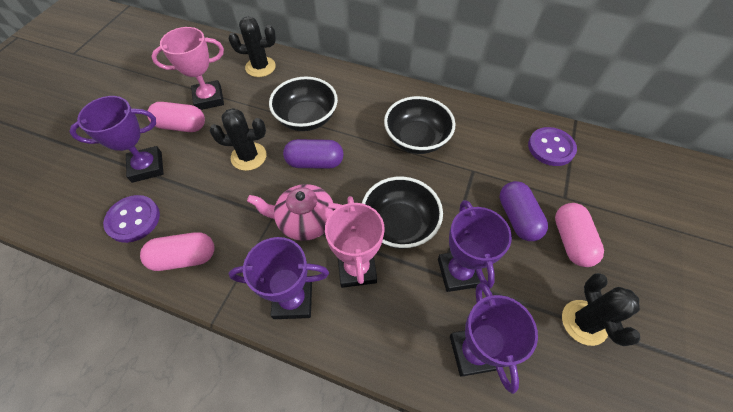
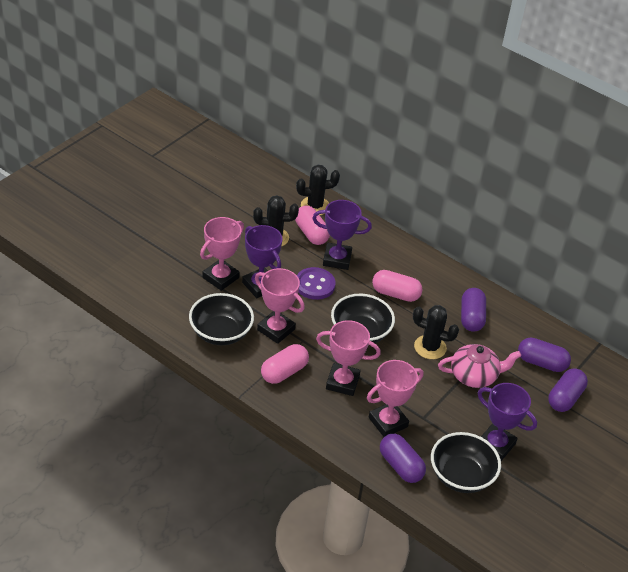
pink trophy: [151,27,224,110] [325,196,385,288] = 2 -> [200,217,244,291] [255,268,305,344] [316,320,381,396] [367,360,423,437] = 4
purple button: [103,195,160,243] [528,127,577,166] = 2 -> [297,267,336,300] = 1
purple capsule: [283,139,344,169] [500,181,548,241] = 2 -> [380,434,426,483] [461,288,486,332] [518,338,571,372] [548,368,588,412] = 4
purple trophy: [69,96,164,183] [229,237,329,319] [438,200,512,292] [450,282,538,394] = 4 -> [242,225,283,298] [312,200,372,270] [478,383,537,461] = 3

